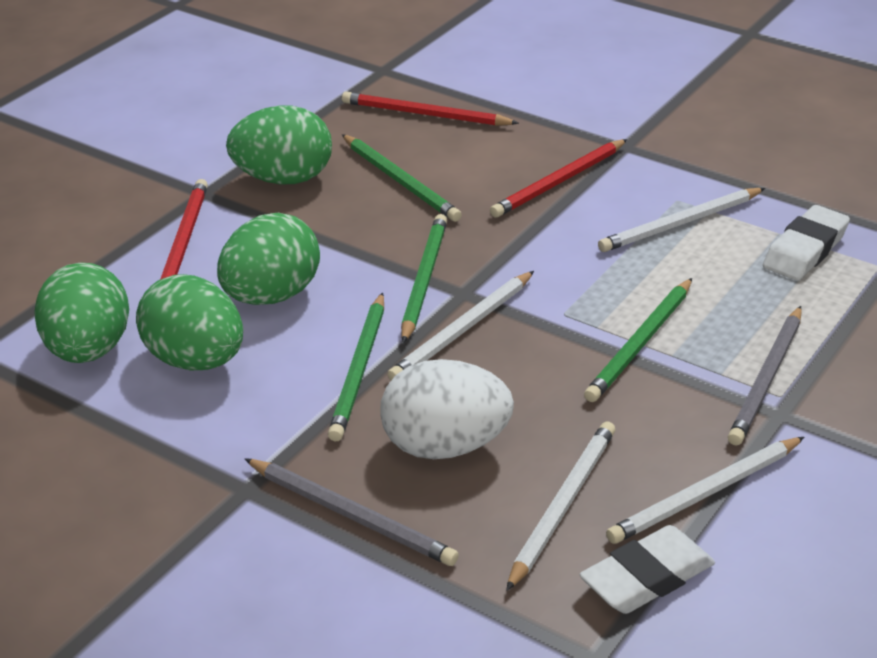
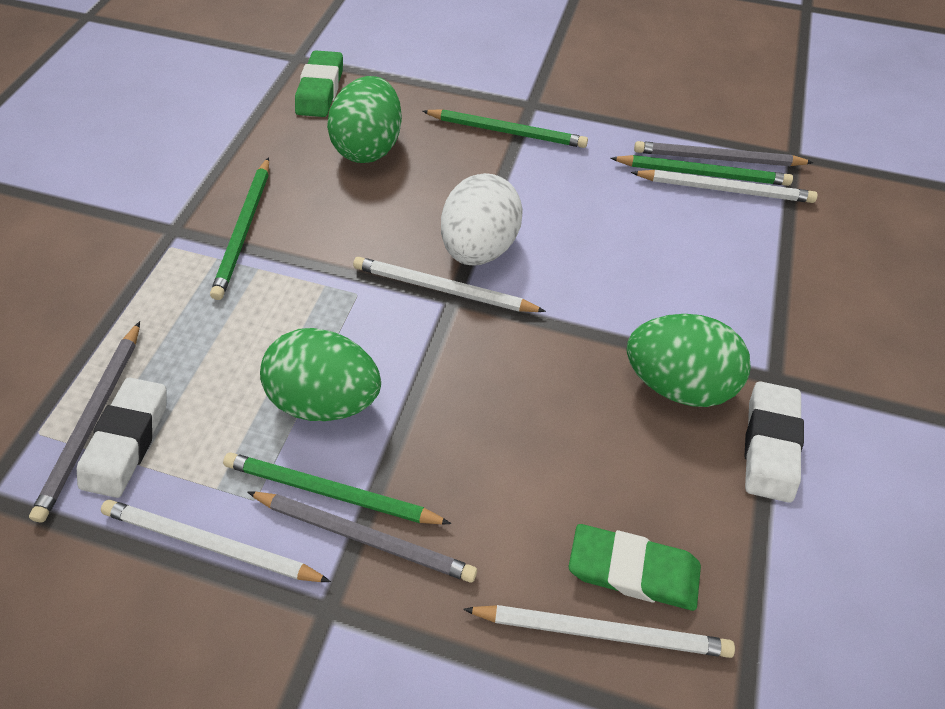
green egg: [34,263,129,363] [136,274,243,370] [217,213,320,305] [226,106,332,184] = 4 -> [260,328,381,421] [327,76,402,163] [626,314,750,407] = 3
green eraser: none = 0 -> [295,50,343,117] [569,524,701,611] = 2
grey pencil: [245,458,459,566] [728,306,802,445] = 2 -> [29,321,140,522] [248,492,477,583] [634,141,814,166] = 3
red pencil: [160,179,208,280] [342,92,519,126] [490,139,627,218] = 3 -> none = 0

